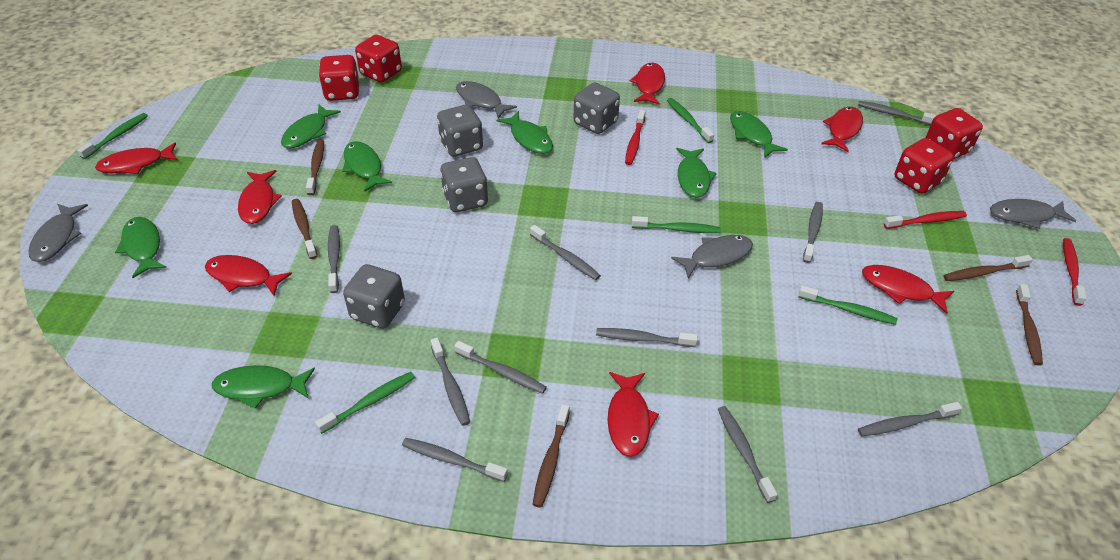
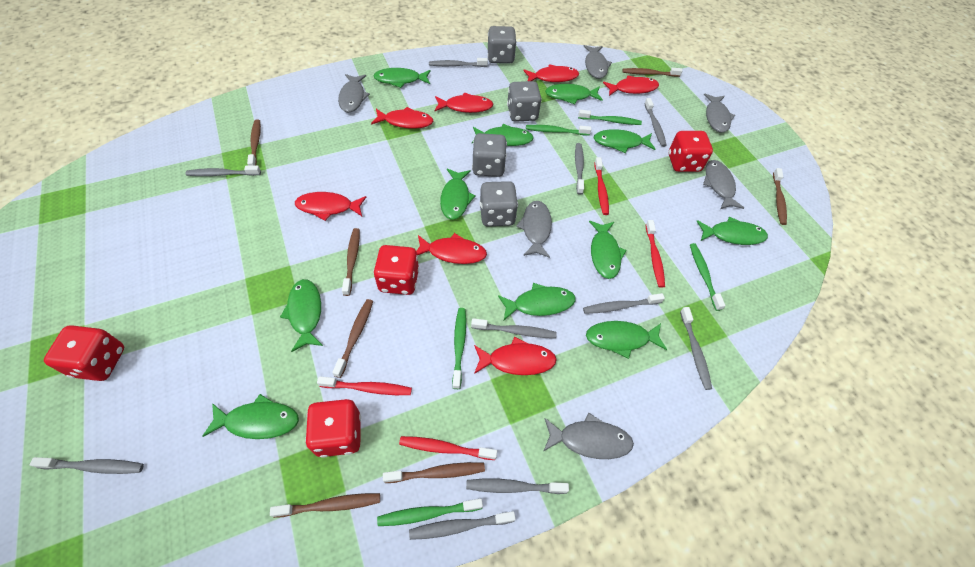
brown toothbrush: [292,199,317,259] [306,139,324,195] [532,404,570,508] [943,255,1033,281] [1016,284,1043,366] = 5 -> [247,119,261,166] [270,493,380,518] [332,299,373,378] [342,228,360,296] [383,462,485,483] [622,68,682,77] [773,168,787,225] = 7
green fish: [115,217,167,278] [212,365,315,409] [281,105,341,148] [342,141,392,192] [497,111,553,154] [676,148,717,198] [730,111,788,158] = 7 -> [202,394,299,439] [280,279,323,352] [373,68,431,88] [440,169,476,220] [472,124,534,146] [498,283,576,320] [545,84,603,104] [586,321,667,359] [589,221,626,279] [593,129,655,153] [696,217,768,245] = 11
grey fish: [29,204,88,262] [456,81,517,119] [671,235,753,279] [990,199,1076,229] = 4 -> [338,74,370,113] [516,201,552,258] [544,412,634,459] [583,45,612,79] [703,160,744,209] [704,94,735,133] = 6
red toothbrush: [625,110,646,165] [884,211,967,229] [1063,238,1087,306] = 3 -> [317,376,412,395] [399,436,497,460] [594,157,609,215] [646,220,665,288] = 4

